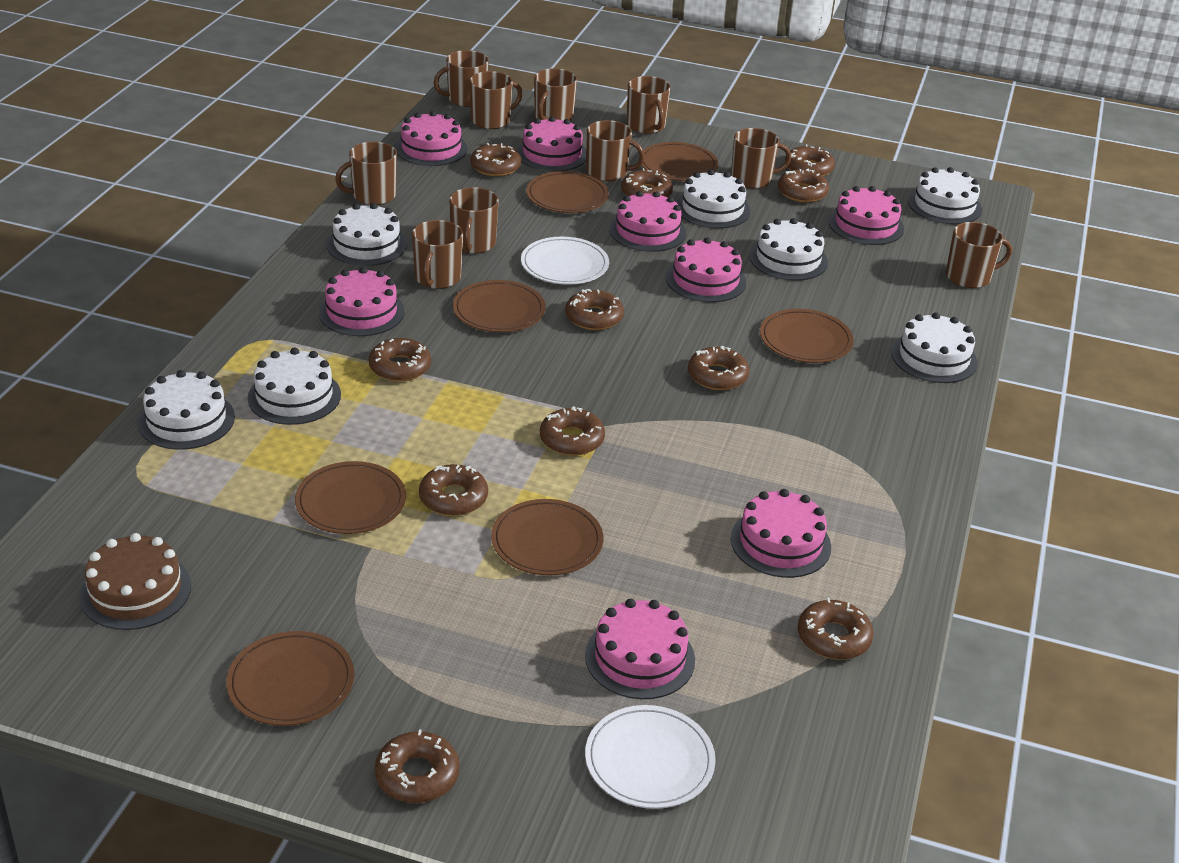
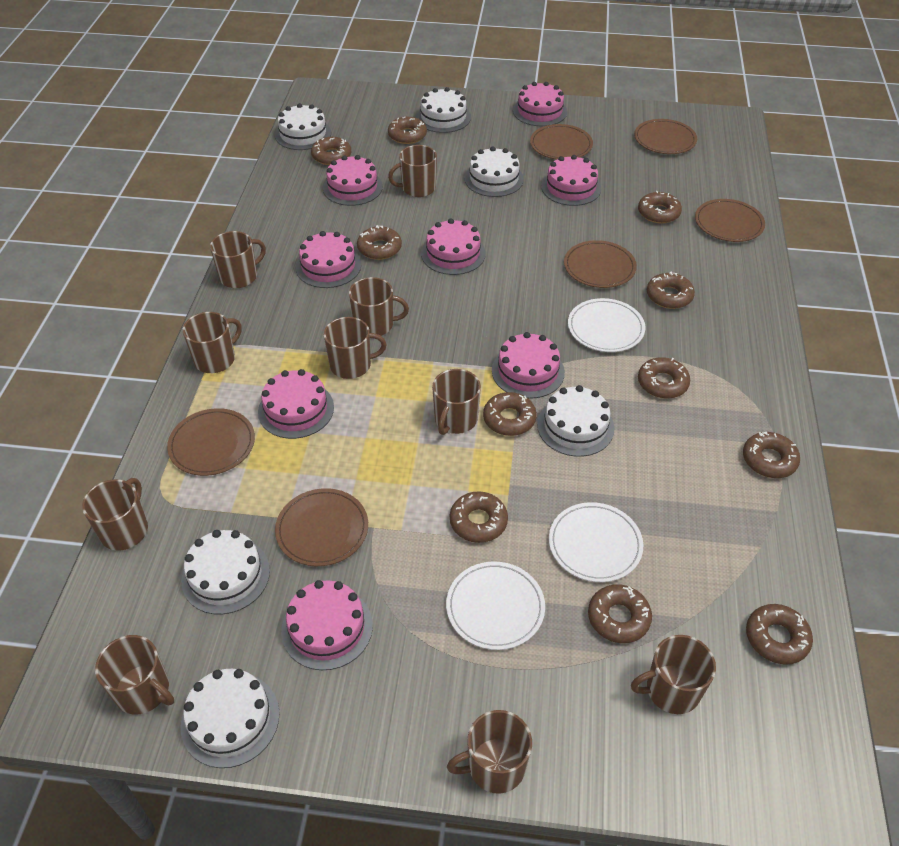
brown cake: [80,533,191,630] = 1 -> none = 0
brown plate: [226,631,354,726] [295,461,406,534] [453,280,546,332] [491,499,603,575] [526,171,609,213] [639,142,718,181] [760,309,854,363] = 7 -> [167,408,255,476] [275,488,368,566] [530,124,593,160] [564,240,637,288] [634,119,697,154] [695,199,765,242] = 6
white cake: [138,370,235,450] [248,347,341,425] [327,203,407,266] [676,170,750,228] [749,218,828,281] [891,312,978,383] [908,167,982,224] = 7 -> [181,530,270,614] [181,669,280,768] [275,103,331,150] [416,87,471,133] [465,147,524,197] [537,385,614,457] = 6
white plate: [521,237,609,285] [585,705,716,809] = 2 -> [446,562,545,650] [549,502,643,582] [568,298,645,352] = 3

